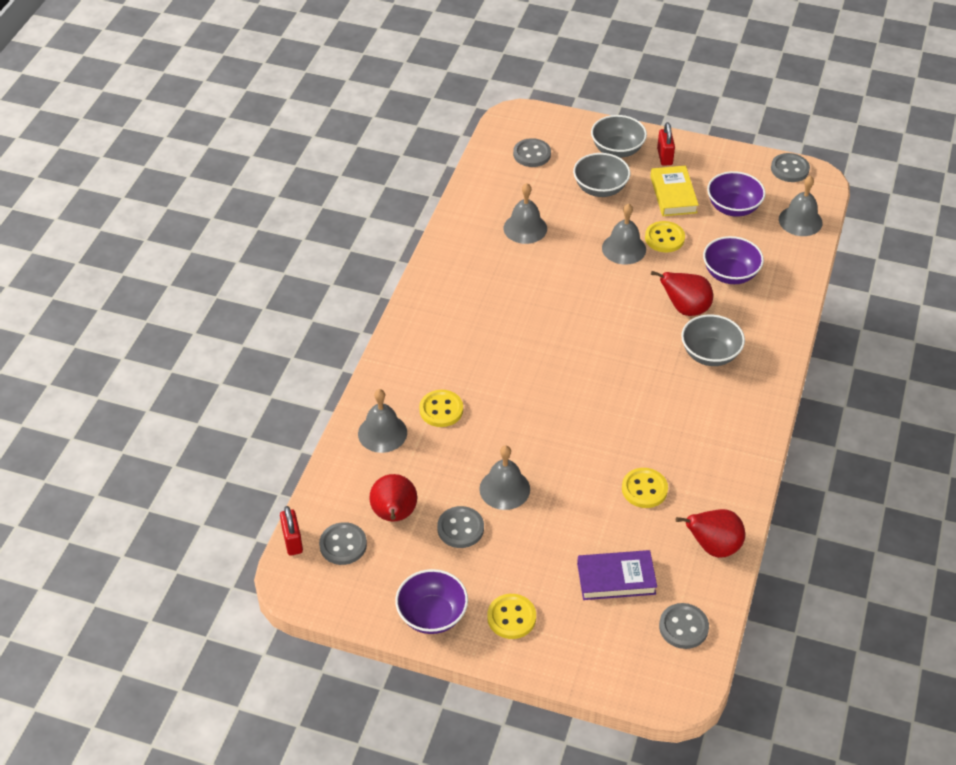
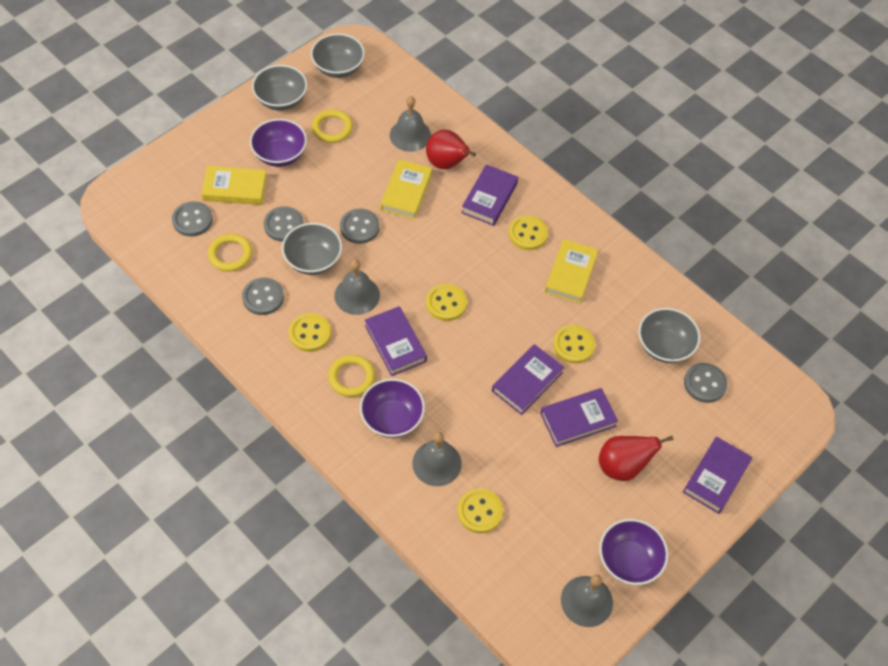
grey bell: [358,389,407,453] [479,445,530,510] [503,183,547,244] [602,203,646,265] [779,176,823,236] = 5 -> [334,259,380,315] [390,96,431,152] [412,432,462,486] [561,575,613,627] = 4
grey bowl: [573,153,630,197] [591,115,647,158] [681,314,745,366] = 3 -> [252,65,307,111] [282,223,342,275] [311,33,365,78] [638,308,701,363] = 4
purple book: [577,550,657,600] = 1 -> [365,306,427,376] [461,164,518,226] [492,344,564,415] [540,388,618,447] [683,436,752,514] = 5
red padlock: [280,506,303,556] [657,122,675,166] = 2 -> none = 0
red pear: [370,474,417,521] [651,271,713,316] [676,509,745,558] = 3 -> [426,130,476,169] [599,436,674,481] = 2
yellow book: [650,165,699,216] = 1 -> [201,166,267,205] [381,159,432,220] [545,239,598,304] = 3
yellow button: [419,390,463,427] [487,594,536,639] [622,468,668,508] [645,221,685,253] = 4 -> [289,313,331,352] [426,283,467,321] [457,489,503,533] [508,215,548,250] [553,325,595,364] = 5
yellow ring: none = 0 -> [208,234,252,271] [312,109,353,143] [328,355,375,397] = 3

